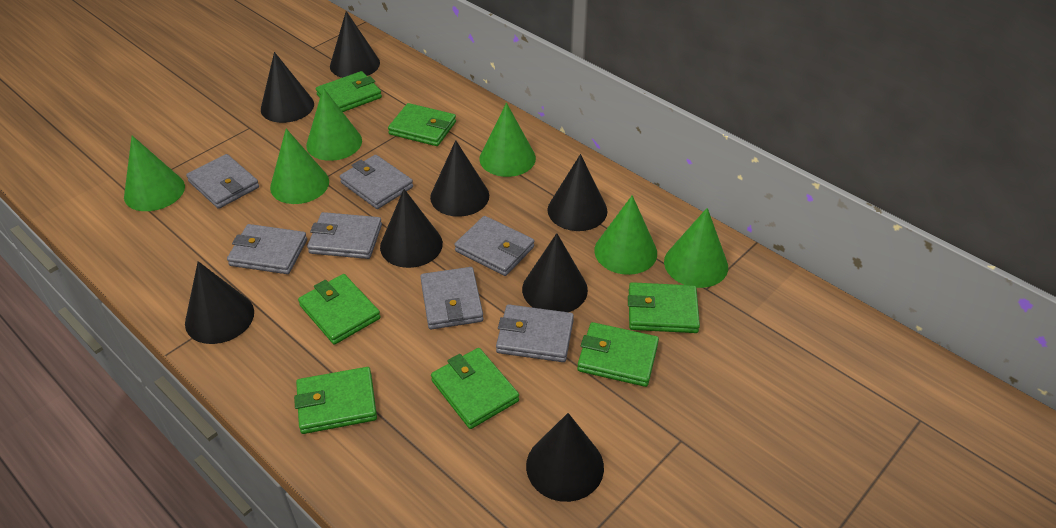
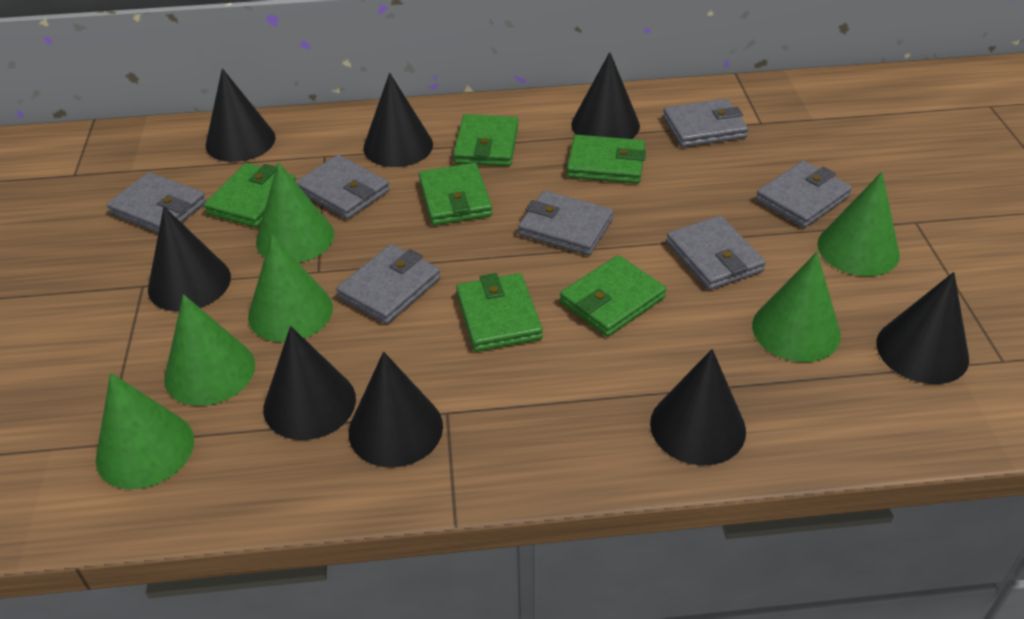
green wallet: [294,367,377,434] [298,274,381,345] [316,71,382,112] [388,103,456,146] [431,348,519,429] [577,322,659,387] [628,282,700,333] = 7 -> [204,163,296,228] [419,163,492,225] [453,114,518,166] [456,273,543,352] [560,255,666,337] [567,135,646,184] = 6

